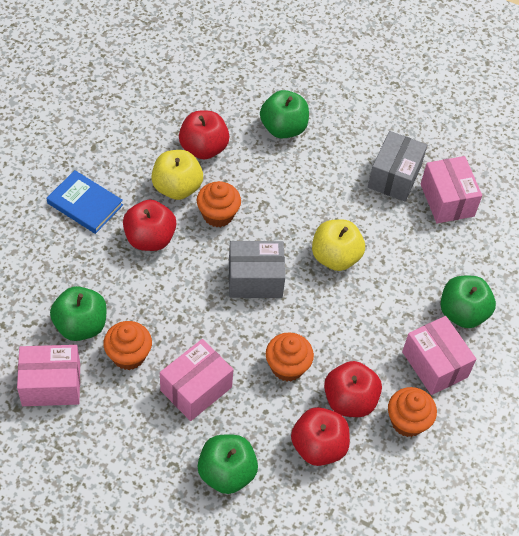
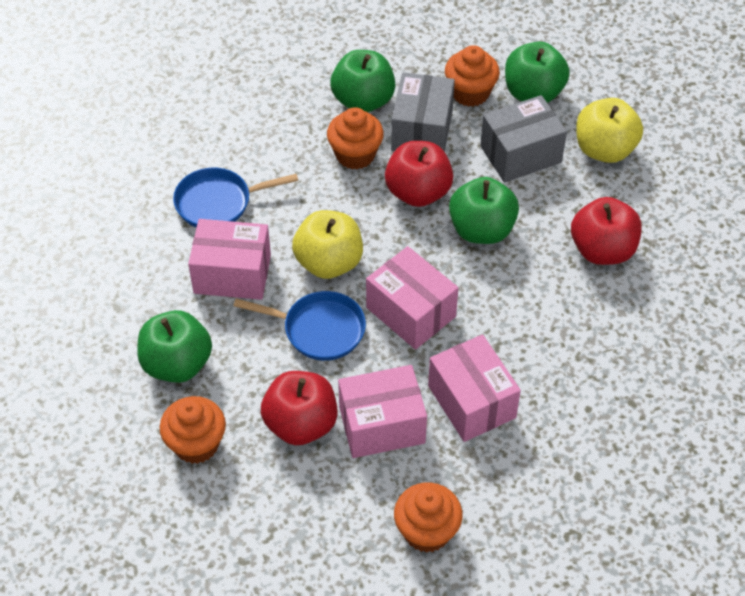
blue book: [46,170,123,234] = 1 -> none = 0
blue pan: none = 0 -> [173,168,298,228] [234,291,366,361] = 2
red apple: [123,199,176,251] [179,111,229,159] [291,407,350,466] [324,361,382,417] = 4 -> [261,371,338,445] [385,141,453,207] [571,197,642,265] = 3

